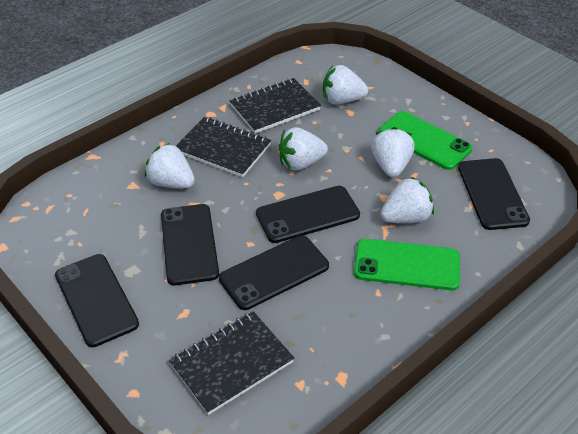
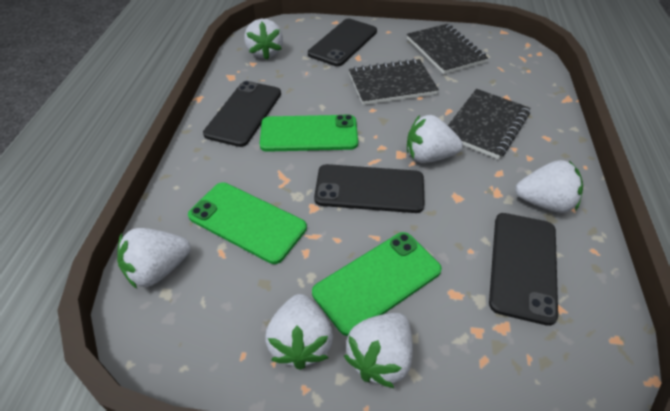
black phone: [55,254,139,347] [161,204,219,285] [219,235,329,310] [256,186,360,243] [458,158,530,230] = 5 -> [203,81,281,147] [308,19,377,66] [314,164,425,213] [489,213,558,326] = 4
green phone: [354,239,460,290] [379,111,473,170] = 2 -> [188,182,307,264] [259,115,358,152] [312,232,442,336] = 3
white strawberry: [145,143,195,188] [279,127,328,171] [323,65,368,104] [371,127,415,178] [381,177,434,223] = 5 -> [117,228,191,289] [245,19,283,60] [265,294,333,370] [344,313,413,388] [407,115,463,163] [515,160,583,213] = 6

